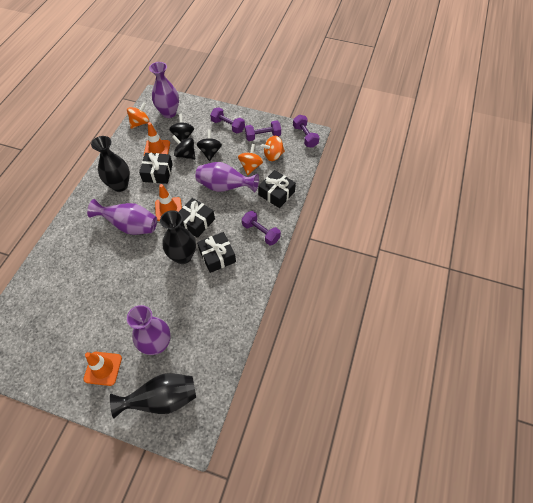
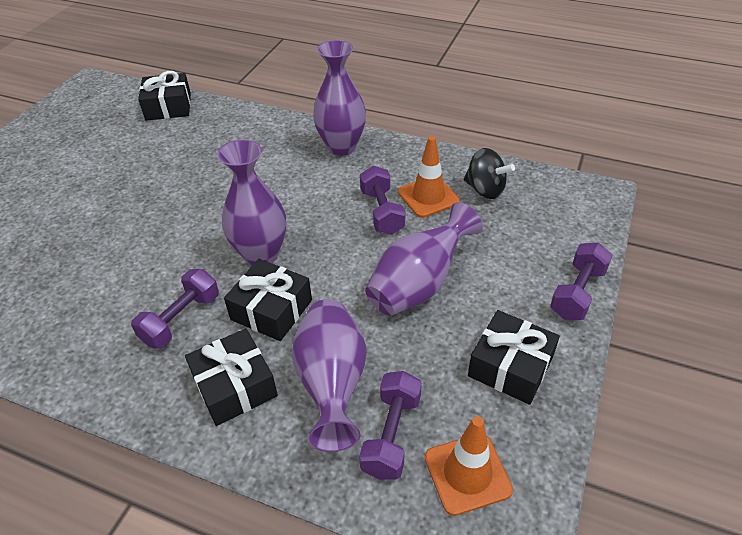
black spinning top: [169,114,194,141] [172,135,195,160] [197,129,222,161] = 3 -> [464,148,515,199] = 1
black vase: [91,136,130,192] [110,373,196,419] [160,210,196,264] = 3 -> none = 0
orange spinning top: [127,102,149,129] [238,144,263,175] [261,136,285,161] = 3 -> none = 0
orange traffic cone: [83,352,122,386] [144,122,170,155] [155,184,182,221] = 3 -> [398,136,460,218] [425,416,513,516] = 2

